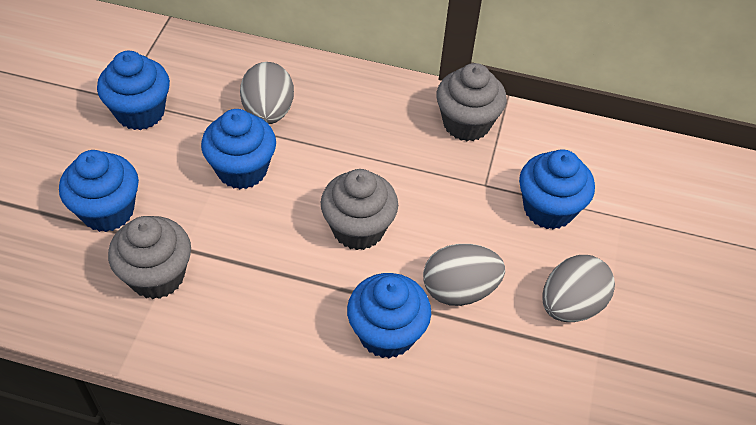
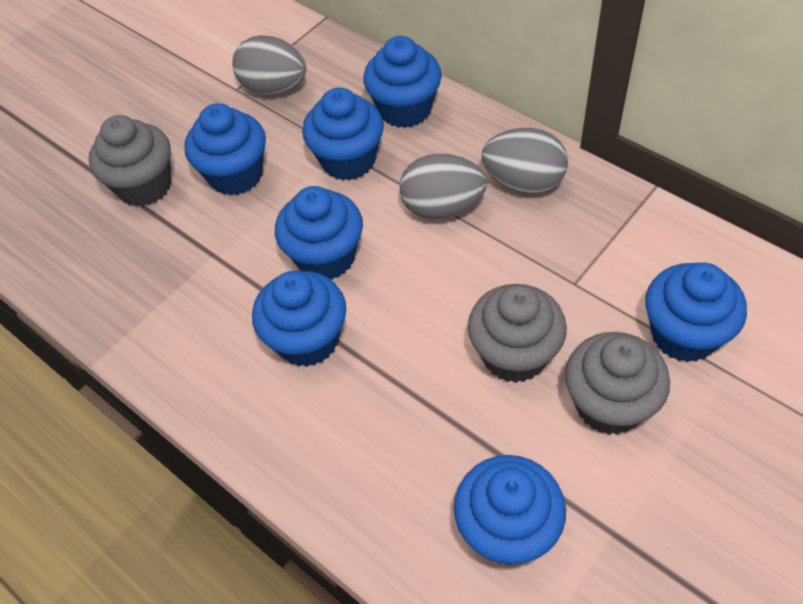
blue cupcake: [59,150,139,232] [97,51,170,130] [201,109,276,189] [347,273,431,359] [519,149,595,230] = 5 -> [184,103,266,195] [252,271,346,367] [275,186,363,280] [302,88,384,180] [363,36,442,128] [454,455,566,565] [645,262,747,362] = 7

